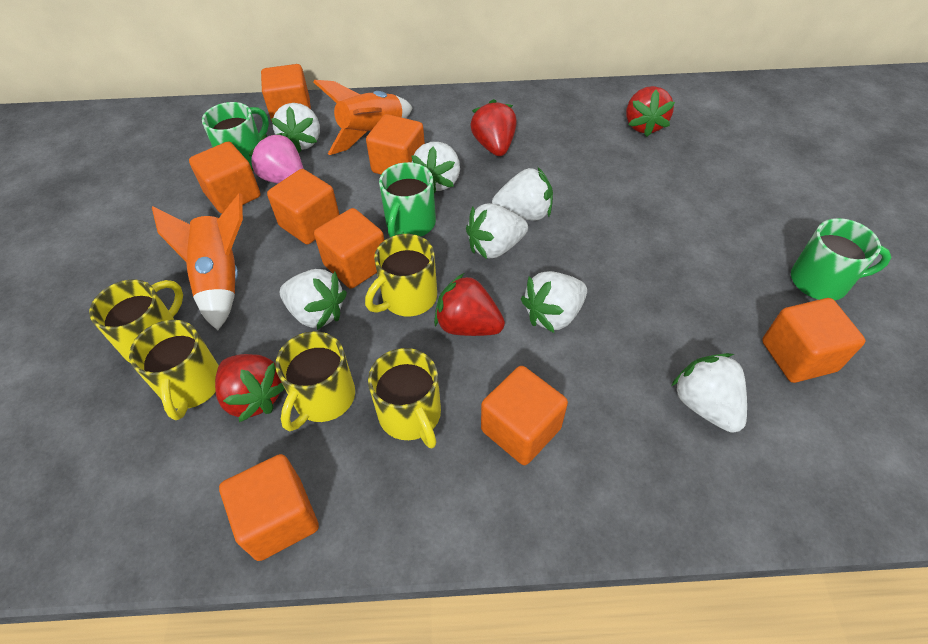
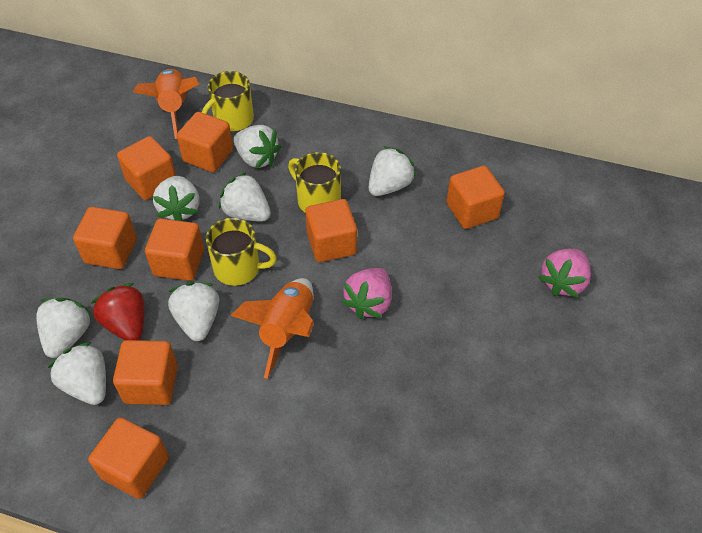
green mug: [202,102,269,169] [379,162,436,237] [791,218,891,300] = 3 -> none = 0
pink strawberry: [249,133,304,183] = 1 -> [341,268,392,319] [539,249,591,298] = 2
red strawberry: [215,354,285,422] [434,273,505,336] [470,99,517,156] [626,86,675,137] = 4 -> [91,283,145,340] = 1
yellow mug: [89,280,183,362] [129,320,219,420] [275,331,355,431] [365,234,437,316] [368,348,441,448] = 5 -> [202,71,254,131] [206,218,277,286] [288,152,341,212] = 3

